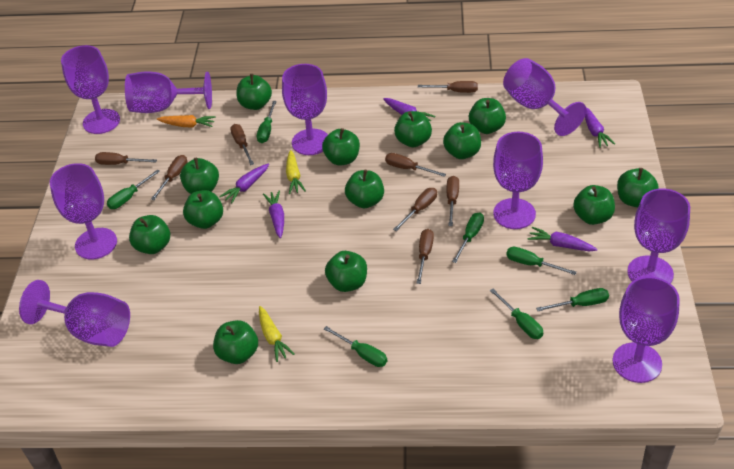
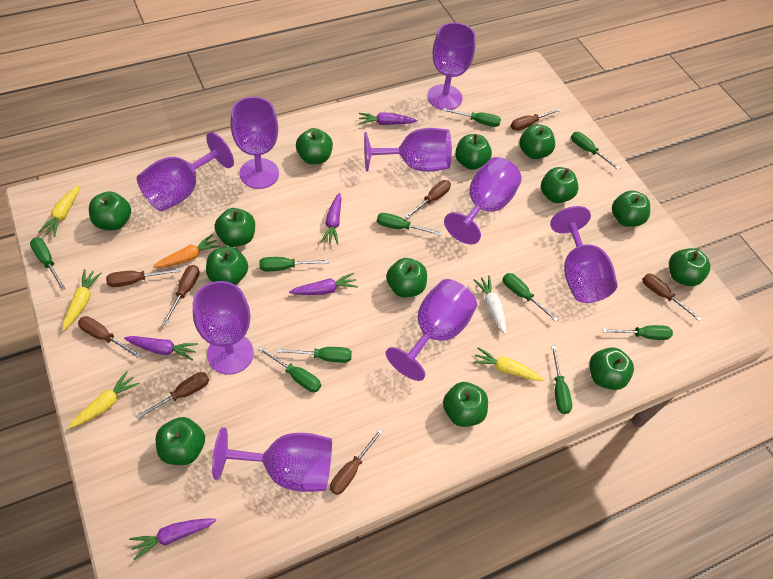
green screwdriver: [107,169,160,209] [257,101,277,143] [324,326,387,367] [452,212,484,263] [490,289,543,339] [506,247,576,275] [536,288,609,311] = 7 -> [30,238,66,291] [258,347,321,392] [259,257,329,271] [277,347,352,363] [377,213,441,235] [443,108,501,127] [503,273,558,322] [551,346,572,414] [571,132,620,170] [603,325,673,340] = 10
white carrot: none = 0 -> [473,276,506,335] = 1
yellow carrot: [259,306,295,362] [286,150,306,194] = 2 -> [38,185,80,237] [62,269,102,331] [68,371,140,429] [473,347,544,381] = 4

